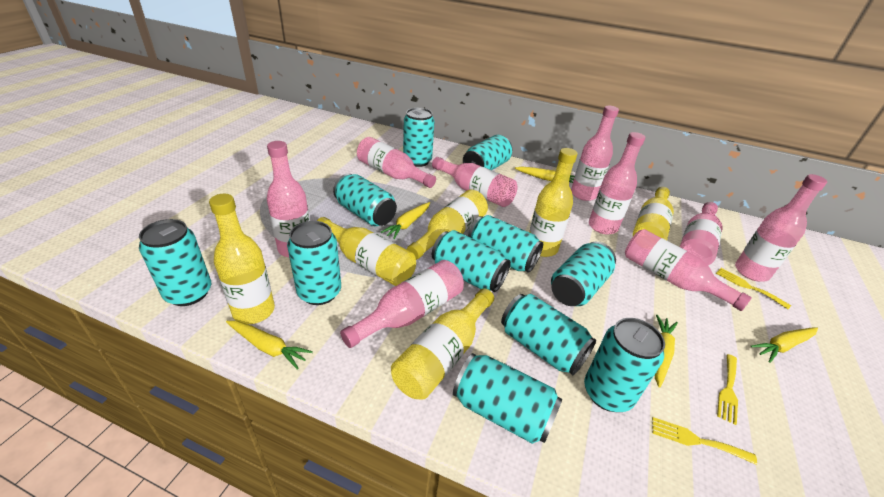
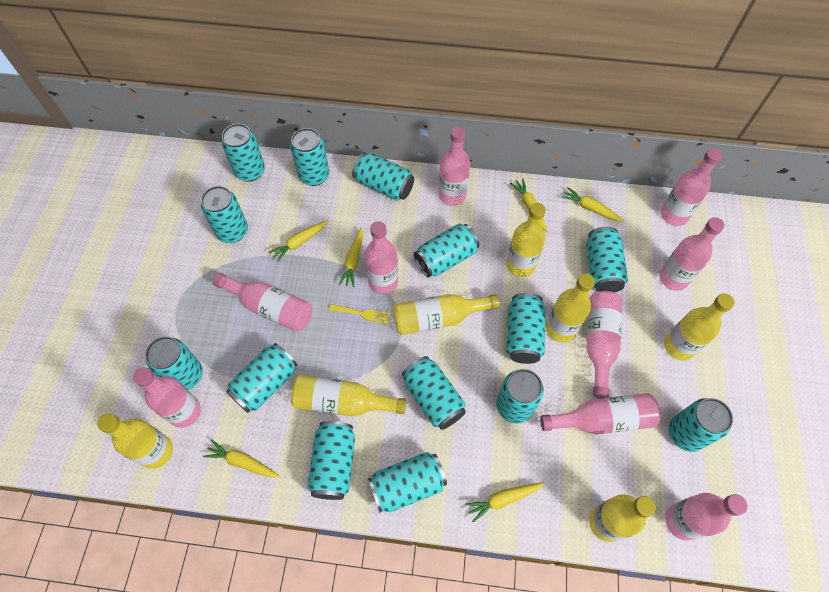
turquoise can: [139,219,211,306] [287,221,341,305] [333,173,397,226] [403,108,435,167] [432,230,511,292] [453,353,562,444] [463,135,512,170] [468,215,543,273] [501,294,596,375] [551,242,616,306] [584,318,665,412] = 11 -> [145,336,203,390] [201,186,248,243] [222,124,265,182] [226,343,297,413] [290,128,329,186] [307,421,355,500] [352,152,414,201] [368,452,447,513] [402,356,466,430] [414,224,479,278] [496,369,544,424] [506,293,545,364] [586,227,628,292] [669,398,733,452] = 14
yellow bottle: [209,194,275,324] [317,217,416,286] [391,288,494,400] [407,190,488,260] [529,148,577,257] [633,187,674,240] = 6 -> [97,413,173,469] [291,374,407,416] [393,294,500,335] [506,203,546,277] [546,274,595,343] [589,494,656,542] [664,293,735,361] = 7
yellow carrot: [226,321,313,370] [381,202,430,239] [515,167,575,183] [655,315,678,388] [750,327,818,363] = 5 -> [203,440,280,477] [269,220,329,263] [338,227,363,287] [466,482,545,522] [510,179,547,232] [561,187,625,222] = 6
yellow fork: [652,417,757,465] [716,268,791,309] [717,354,738,425] = 3 -> [329,304,390,324] = 1

